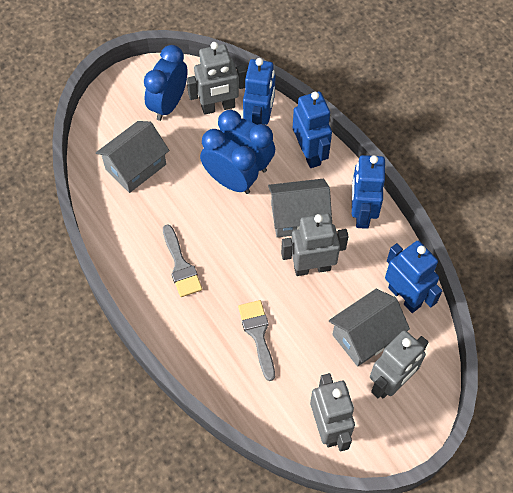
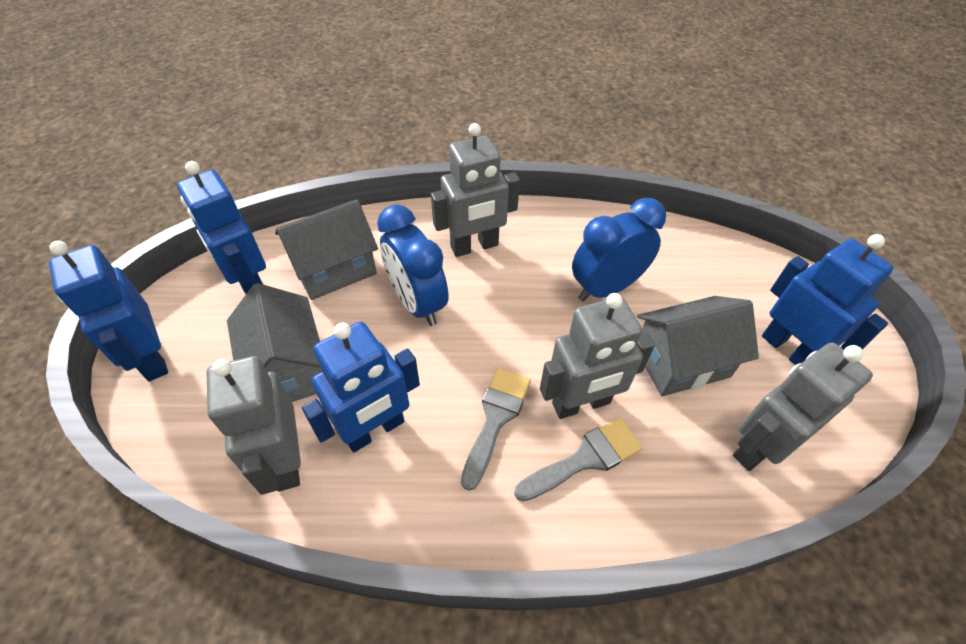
blue clock: [144,45,188,121] [200,129,259,194] [218,110,275,173] = 3 -> [377,205,449,326] [572,198,666,302] = 2

